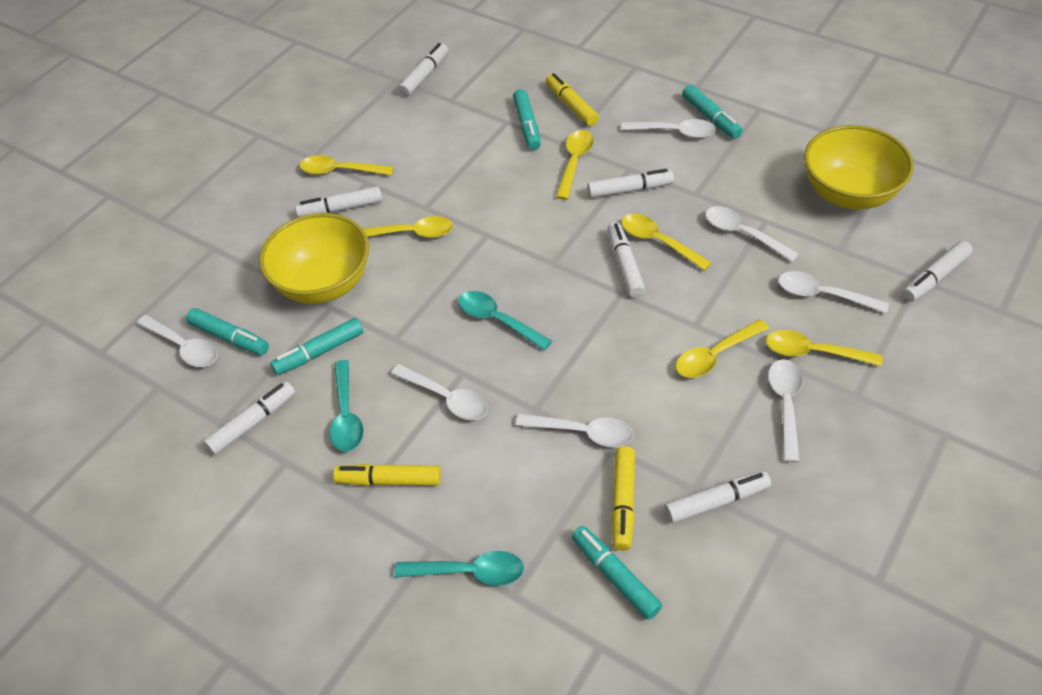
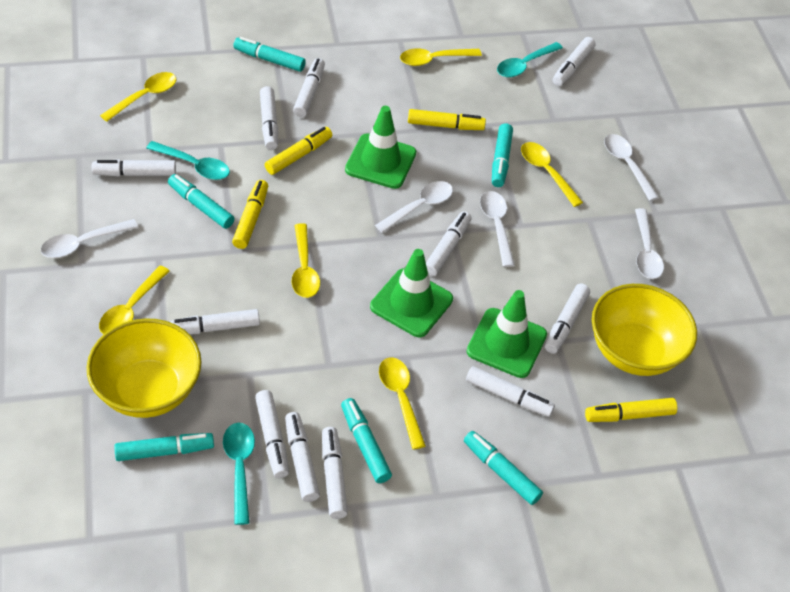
green traffic cone: none = 0 -> [345,106,416,189] [370,249,453,337] [466,290,547,378] = 3
turquoise marker: [186,308,269,355] [271,318,363,375] [513,89,541,150] [572,526,662,620] [682,85,743,139] = 5 -> [114,433,214,461] [168,174,235,229] [233,37,306,72] [341,398,392,483] [464,431,543,505] [492,123,513,187] = 6
white marker: [204,381,295,455] [295,186,382,217] [398,43,448,97] [587,169,674,198] [607,222,646,298] [664,471,771,523] [902,241,973,302] = 7 -> [92,159,176,177] [169,309,260,334] [255,390,289,478] [260,86,278,150] [285,412,320,502] [293,58,325,117] [322,427,348,519] [426,211,472,276] [466,366,555,417] [545,284,590,354] [553,37,595,86] = 11
white spoon: [137,315,217,367] [391,364,488,420] [516,413,634,447] [621,119,716,138] [705,206,799,262] [768,359,803,462] [778,271,889,313] = 7 -> [41,219,138,258] [375,181,453,233] [480,191,515,267] [604,134,659,201] [635,208,664,279] = 5
yellow marker: [333,464,441,486] [546,73,599,126] [612,446,635,551] = 3 -> [232,180,268,249] [265,127,332,175] [408,109,486,130] [585,398,677,422] = 4

